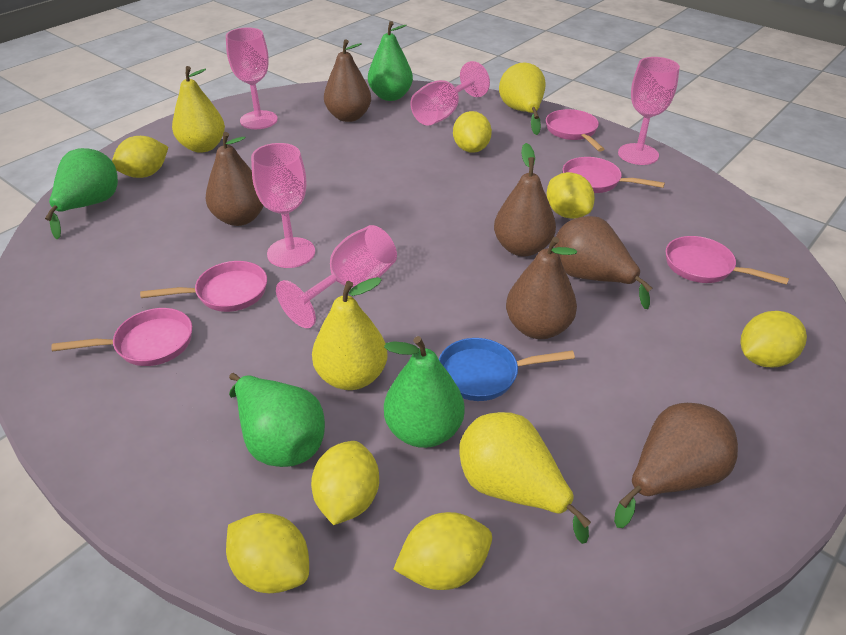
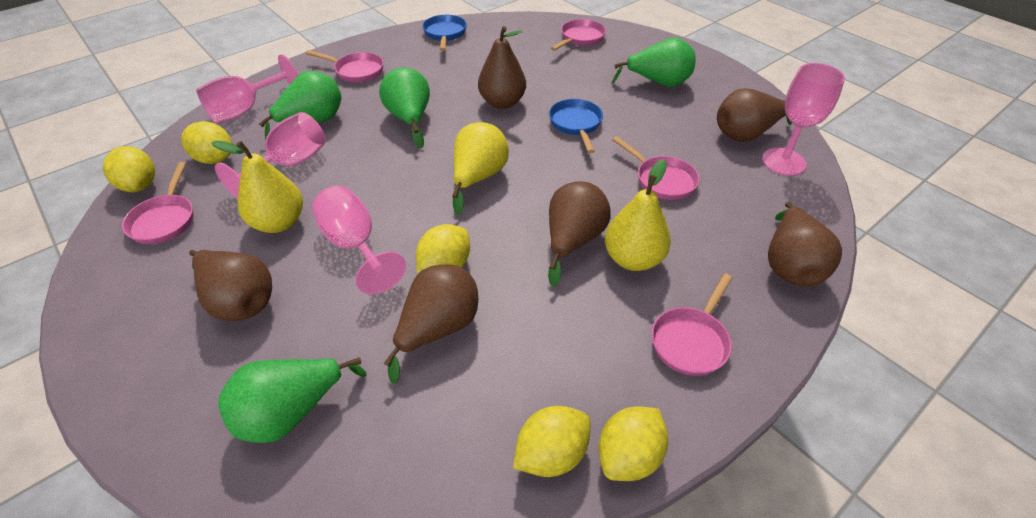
blue pan: [439,338,575,401] = 1 -> [422,15,467,51] [549,99,603,153] = 2
pink goblet: [226,27,278,129] [251,143,315,268] [276,225,397,328] [410,61,490,126] [618,57,680,165] = 5 -> [196,54,298,123] [215,112,326,198] [312,186,406,294] [762,63,845,176] = 4
yellow lemon: [112,136,168,178] [226,513,309,593] [311,441,379,525] [394,512,492,590] [453,111,492,153] [547,172,595,219] [740,311,807,367] = 7 -> [103,146,155,192] [181,121,232,164] [416,224,470,274] [513,406,590,477] [599,406,668,481] = 5
yellow pear: [172,66,225,153] [312,277,388,390] [459,412,591,544] [499,63,545,135] = 4 -> [211,141,303,233] [452,122,509,215] [605,159,671,271] = 3

